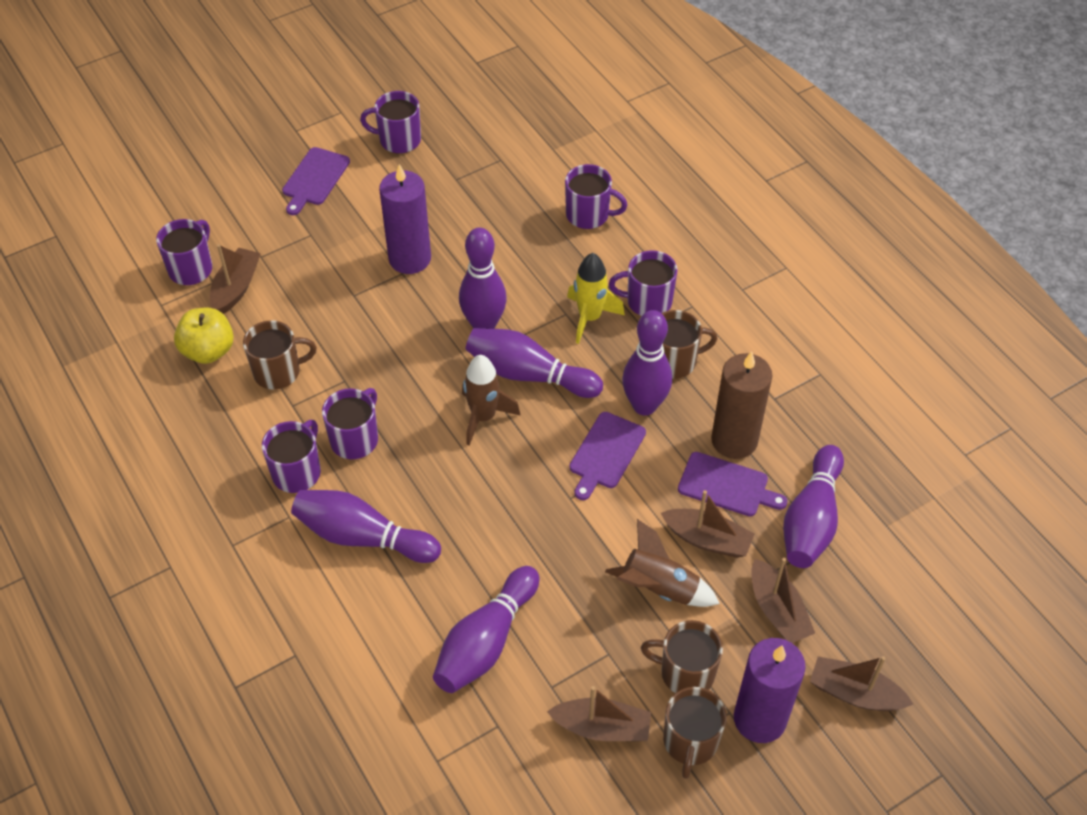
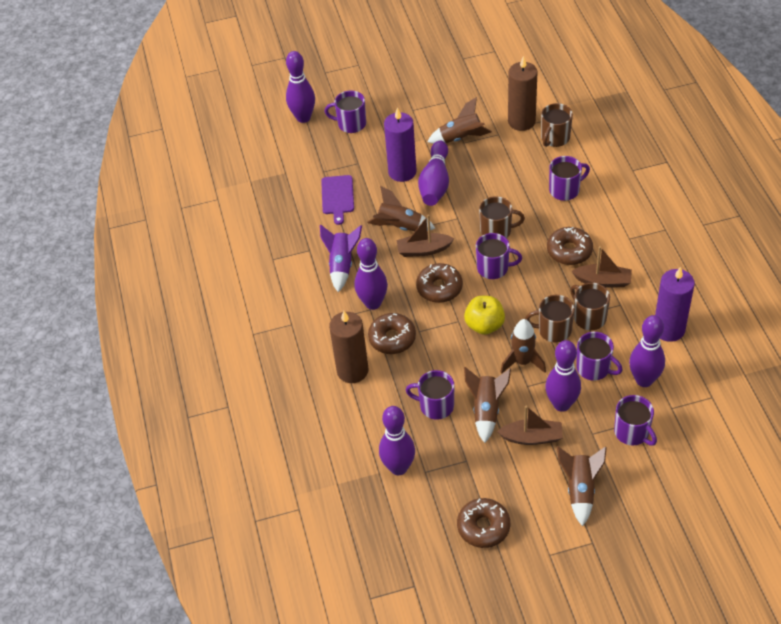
brown boat: [210,244,261,314] [547,686,651,741] [661,490,755,558] [751,558,815,643] [810,656,913,711] = 5 -> [396,215,454,257] [497,406,563,445] [571,246,632,288] = 3
brown candle: [711,351,773,459] = 1 -> [329,311,368,383] [508,56,538,131] = 2
brown donut: none = 0 -> [368,313,416,354] [416,263,463,303] [457,498,510,548] [547,227,593,265] = 4
brown rocket: [462,355,521,446] [605,519,720,607] = 2 -> [367,186,435,231] [428,97,492,144] [464,367,511,443] [500,319,546,374] [557,446,607,527] = 5
purple cutting board: [282,147,350,215] [569,412,646,500] [678,452,787,516] = 3 -> [321,175,354,225] = 1
purple rocket: none = 0 -> [320,224,362,292] = 1
yellow rocket: [567,253,625,344] = 1 -> none = 0

